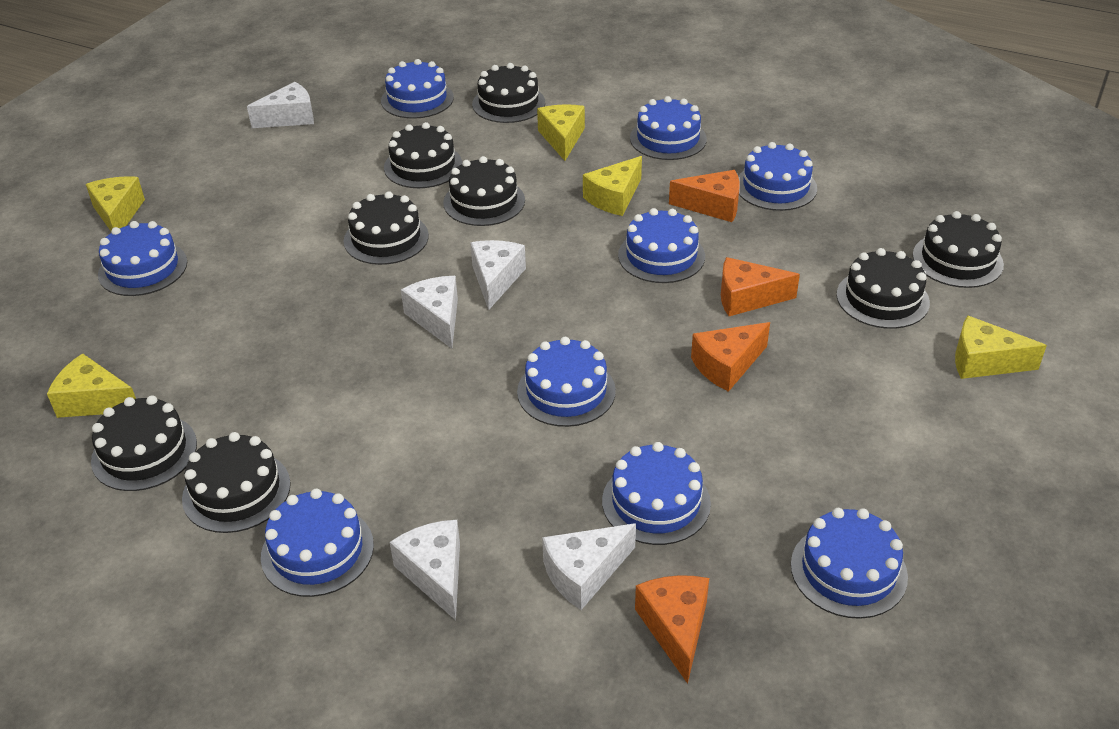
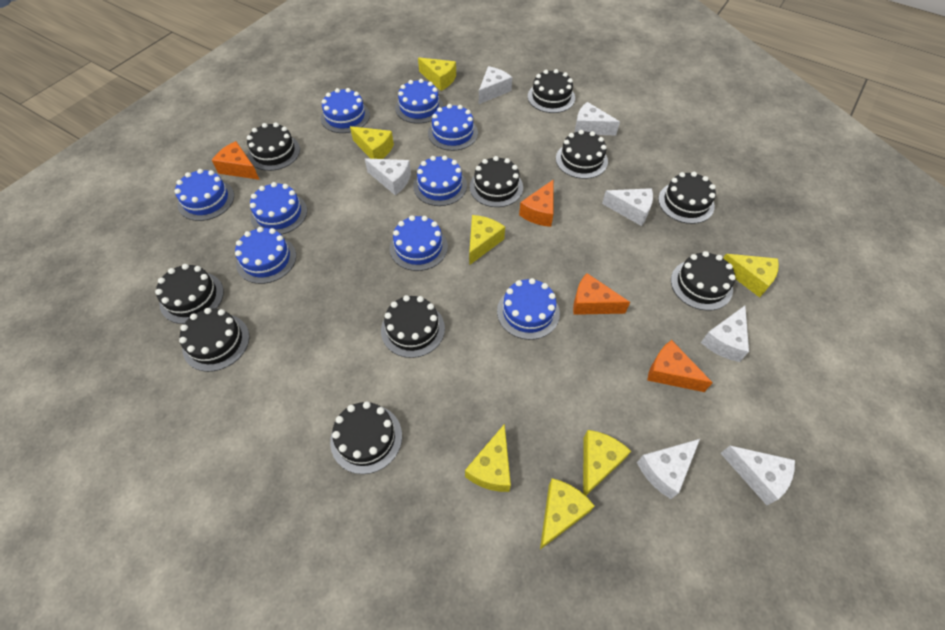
black cake: [91,396,197,491] [182,432,291,533] [344,191,429,265] [384,122,462,188] [443,156,525,226] [472,63,545,123] [837,248,930,329] [913,211,1004,288] = 8 -> [155,264,224,324] [179,308,249,372] [247,123,300,171] [330,401,402,474] [381,295,445,358] [469,156,523,207] [528,69,575,113] [556,130,608,179] [658,172,716,224] [671,251,736,311] = 10
white cheese: [247,82,314,128] [390,520,460,620] [401,276,458,349] [470,240,526,310] [542,523,636,610] = 5 -> [365,158,411,195] [479,66,512,104] [575,102,620,135] [602,188,653,226] [637,439,700,499] [701,306,749,362] [720,446,795,505] = 7
yellow cheese: [47,353,136,418] [86,176,145,231] [537,104,585,161] [583,156,642,216] [955,315,1047,379] = 5 -> [350,126,394,159] [418,58,456,91] [465,424,511,492] [469,215,505,265] [540,478,595,550] [583,430,631,496] [723,254,779,298] = 7

